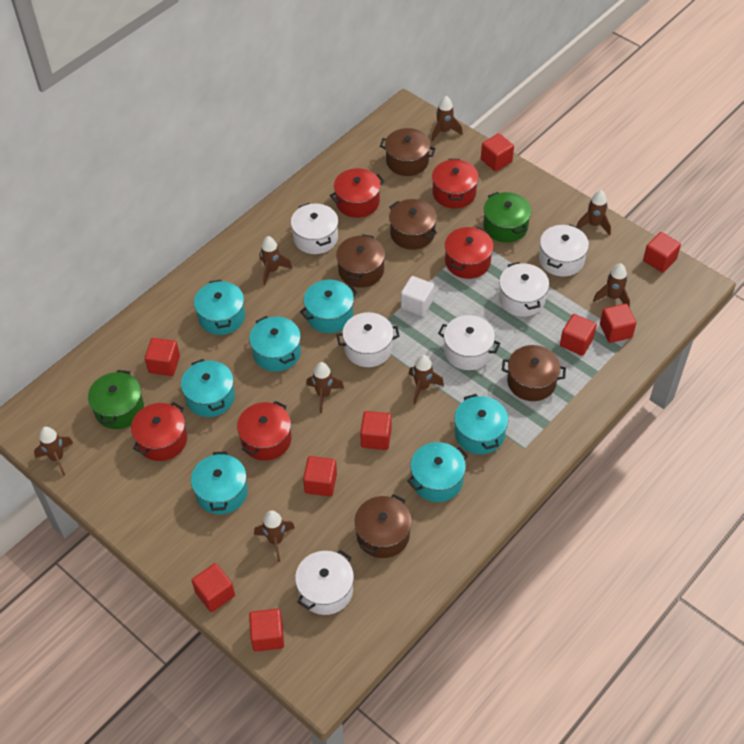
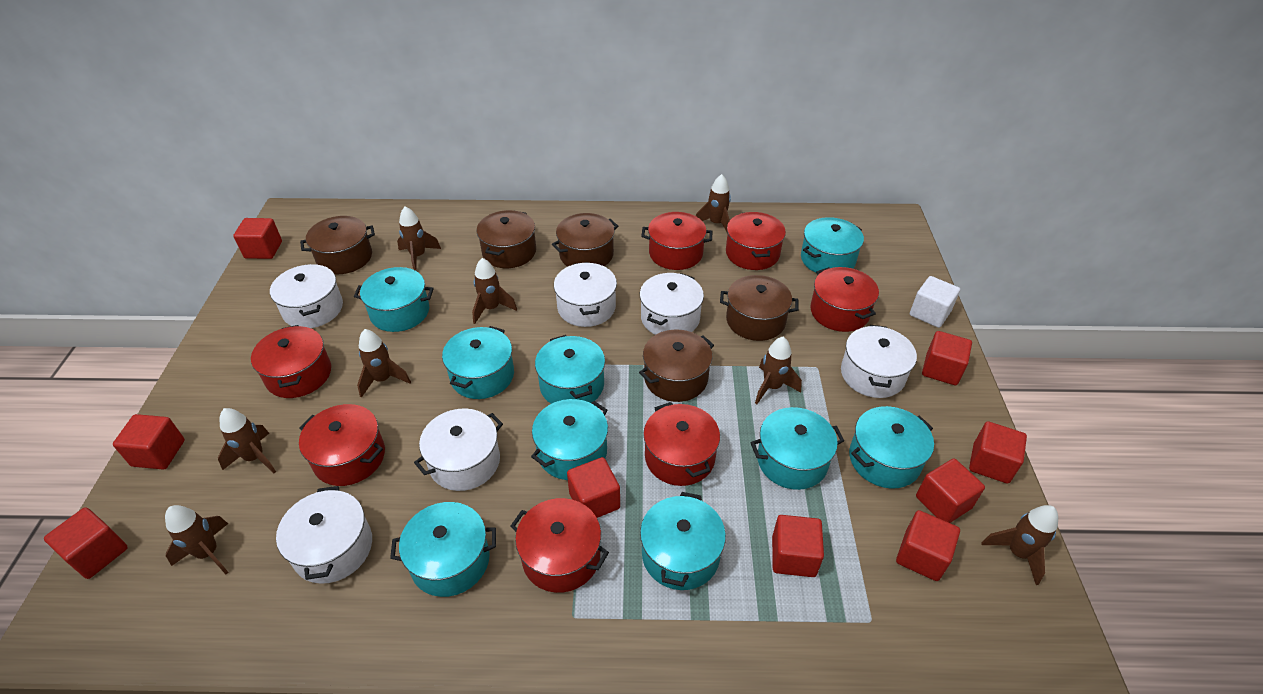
green pot: [88,370,144,429] [483,192,531,243] = 2 -> none = 0
red pot: [131,402,187,461] [237,401,292,461] [330,168,384,218] [432,159,479,209] [445,227,493,279] = 5 -> [251,325,331,398] [299,404,385,486] [510,498,609,593] [641,212,712,270] [643,402,720,486] [726,212,786,270] [810,267,879,332] = 7
turquoise pot: [181,359,235,417] [191,451,248,514] [194,280,245,335] [249,316,301,372] [300,280,358,333] [407,442,468,502] [454,394,508,454] = 7 -> [354,267,434,332] [390,502,496,597] [442,326,514,399] [531,399,608,480] [535,335,605,404] [640,492,726,590] [750,407,844,490] [801,217,864,273] [849,406,934,489] = 9

